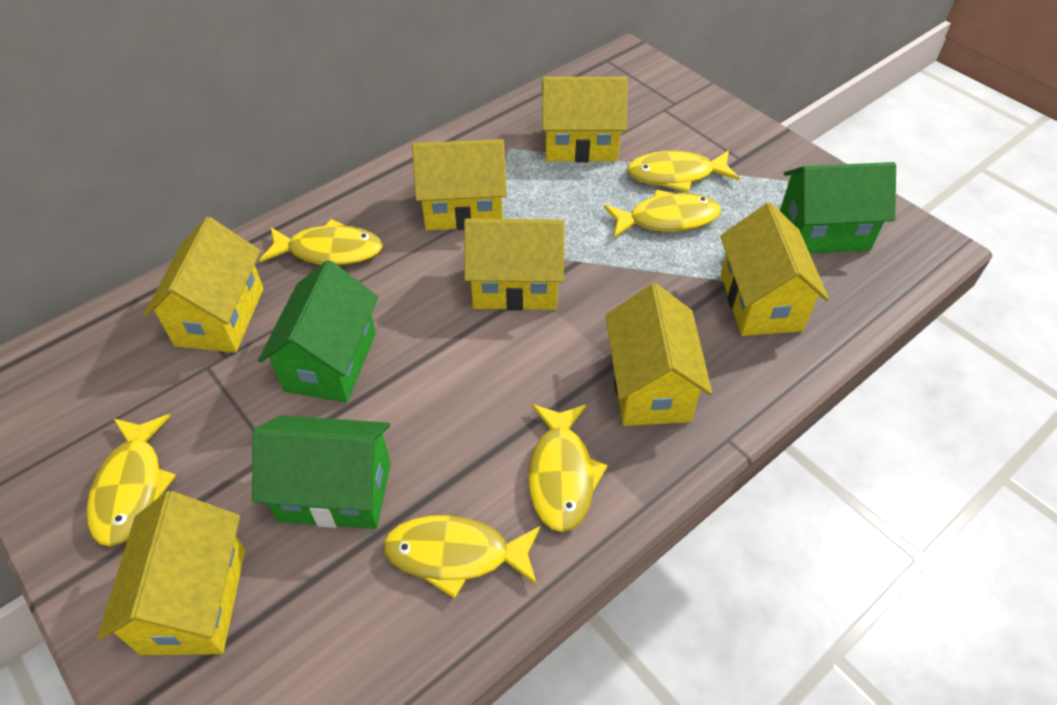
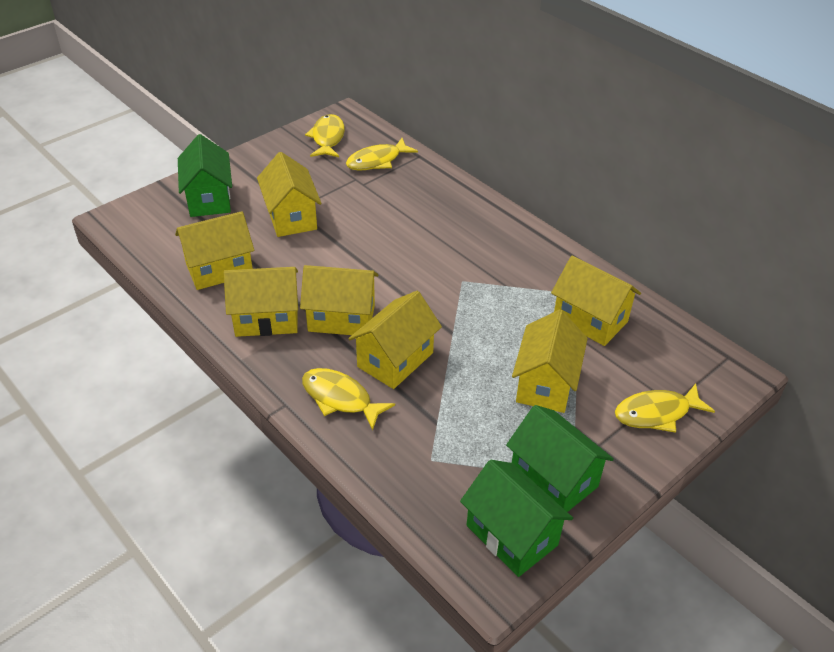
yellow fish: [87,414,176,547] [259,219,383,265] [383,515,541,599] [528,404,608,532] [604,190,721,238] [627,150,740,193] = 6 -> [302,368,395,431] [305,114,345,157] [346,138,418,171] [615,383,715,433] = 4

